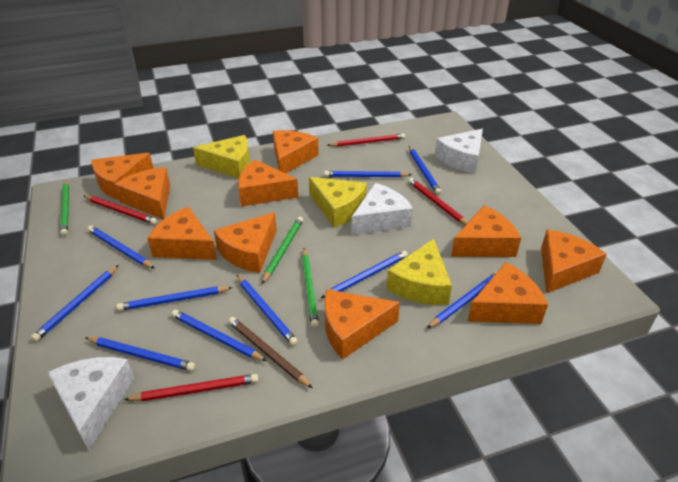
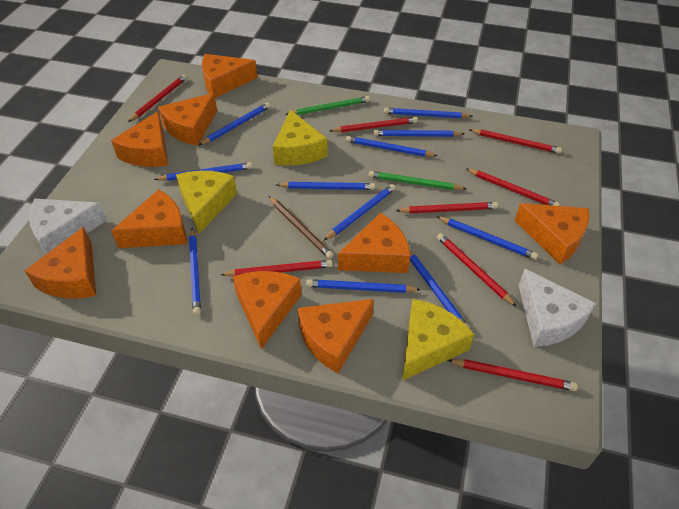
blue pencil: [31,265,119,342] [86,337,195,371] [87,225,155,269] [117,286,233,311] [171,310,267,361] [237,275,298,346] [321,251,408,298] [324,171,412,177] [409,146,441,195] [427,271,498,328] = 10 -> [154,162,253,181] [189,228,201,315] [199,102,270,145] [276,182,375,190] [306,279,421,293] [323,184,396,241] [346,136,438,157] [373,130,465,137] [384,108,472,118] [409,250,469,328] [437,217,538,260] = 11
green pencil: [60,180,69,236] [262,217,303,284] [302,248,319,328] = 3 -> [285,96,370,115] [368,171,467,190] = 2
orange cheese: [92,153,154,200] [114,167,170,220] [147,207,217,260] [214,212,277,273] [238,159,298,207] [273,130,319,173] [324,290,400,360] [451,205,521,257] [467,262,548,324] [541,229,607,293] = 10 -> [24,227,96,299] [111,111,168,167] [111,189,187,248] [158,93,217,146] [202,54,257,98] [233,271,301,349] [297,299,374,373] [338,213,410,273] [515,203,589,264] = 9
red pencil: [84,195,157,224] [124,374,258,402] [327,133,405,147] [408,178,468,225] = 4 -> [128,74,187,122] [220,260,333,277] [329,117,418,132] [396,202,498,214] [437,233,517,307] [448,359,578,391] [466,168,560,206] [469,129,562,154] = 8
white cheese: [47,357,135,450] [351,183,413,235] [435,129,483,174] = 3 -> [29,199,107,254] [519,269,596,347] = 2

